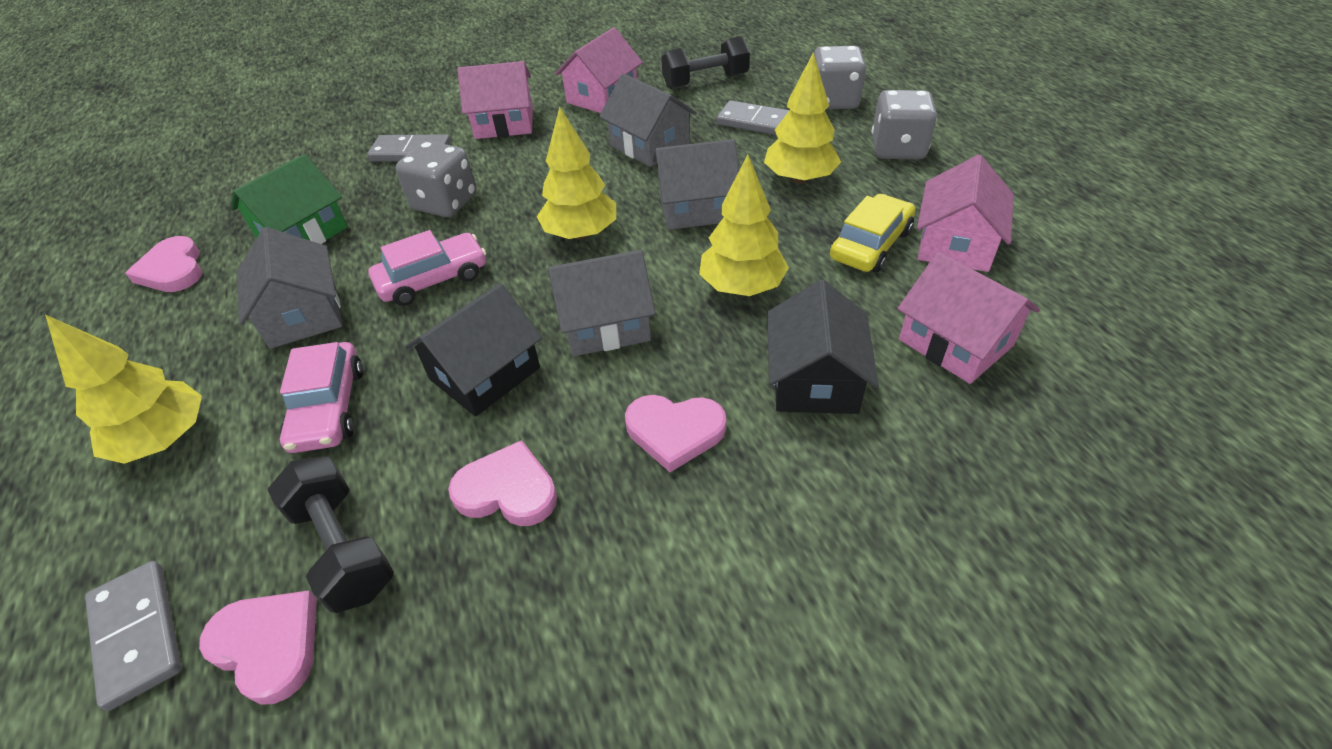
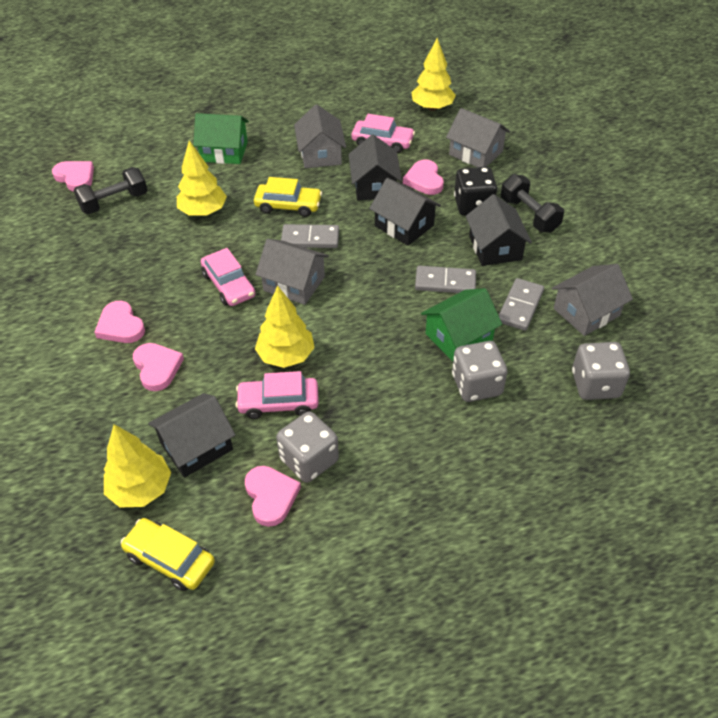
black dice: none = 0 -> [454,167,497,216] = 1
black house: [405,283,542,417] [767,280,879,414] = 2 -> [148,393,235,478] [349,135,402,200] [369,178,441,246] [466,194,532,266] = 4
green house: [231,154,348,244] = 1 -> [193,113,249,164] [421,288,502,361] = 2
pink car: [280,342,363,453] [369,230,486,306] = 2 -> [201,248,255,306] [235,371,319,419] [352,114,415,153] = 3
pink heart: [125,236,202,292] [199,590,317,705] [448,440,557,526] [625,395,726,472] = 4 -> [52,161,94,192] [94,301,145,343] [133,343,184,391] [245,466,301,527] [403,160,444,195] = 5
pink house: [457,61,533,139] [555,27,643,113] [897,252,1040,384] [917,155,1014,272] = 4 -> none = 0
yellow car: [830,194,916,272] = 1 -> [121,518,215,591] [254,177,322,217] = 2

